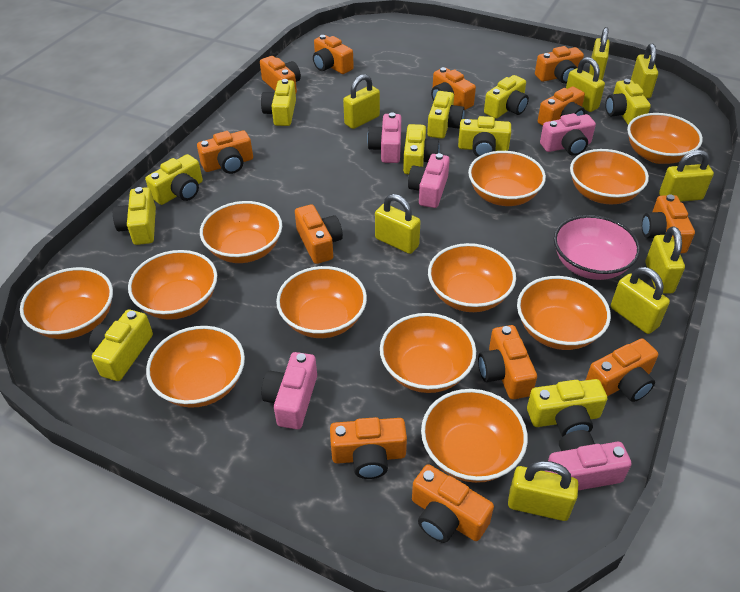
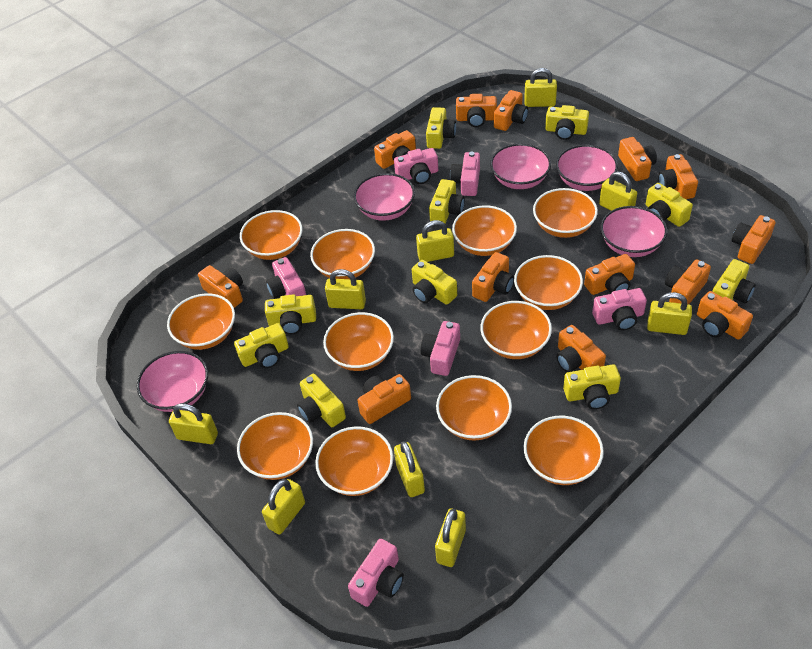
orange camera: [197,130,253,174] [260,56,301,93] [295,204,343,264] [313,35,354,74] [330,417,407,479] [412,464,494,543] [431,67,476,110] [478,325,537,399] [535,46,584,84] [538,87,585,126] [586,338,658,402] [642,194,695,253] = 12 -> [198,265,243,308] [357,374,411,424] [374,130,416,169] [456,94,497,127] [472,252,514,302] [494,90,528,131] [556,325,606,372] [584,254,635,295] [618,137,657,181] [658,154,698,199] [665,259,711,304] [697,291,753,340] [732,215,776,264] = 13
pink bowl: [554,215,640,280] = 1 -> [137,351,208,412] [354,173,415,221] [490,143,551,189] [556,145,618,191] [600,206,667,257] = 5
pink camera: [261,352,317,429] [367,112,401,163] [408,153,450,208] [540,113,596,156] [546,430,632,490] = 5 -> [266,257,306,299] [348,539,404,607] [394,148,438,184] [421,321,460,376] [450,152,480,196] [592,288,647,330] = 6

